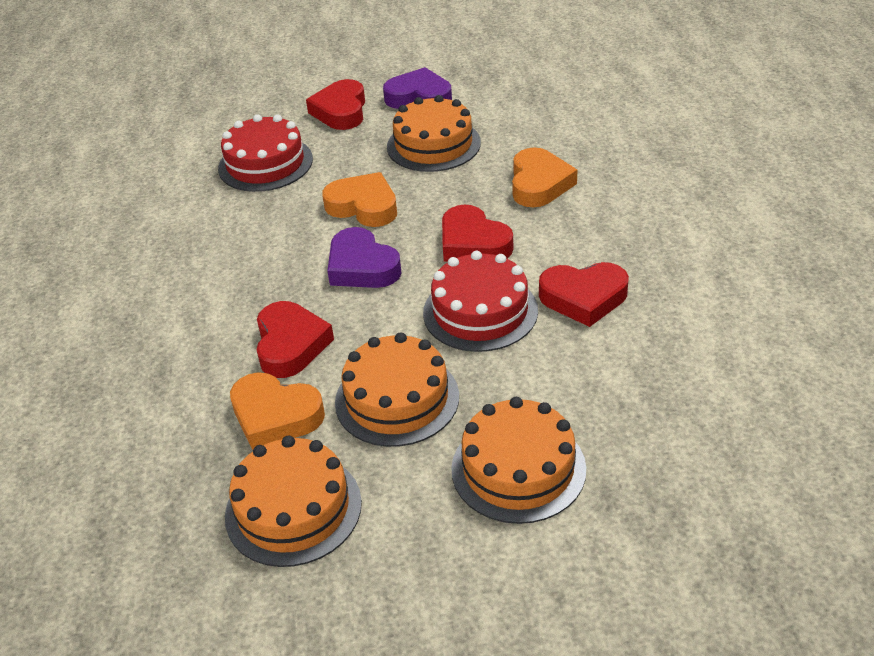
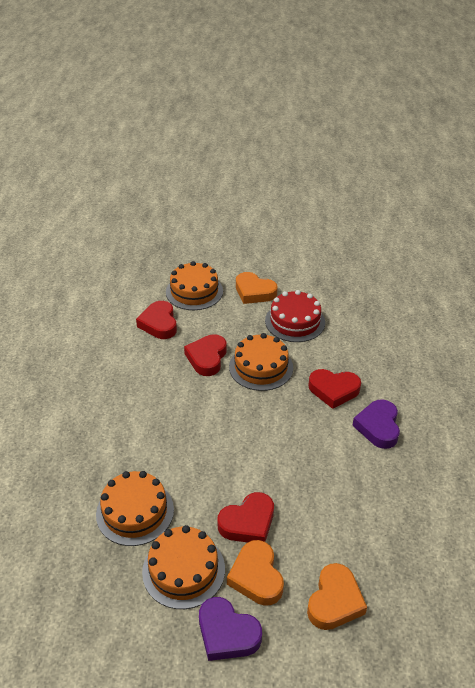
red cake: [218,114,313,192] [423,251,538,352] = 2 -> [265,290,325,342] = 1

